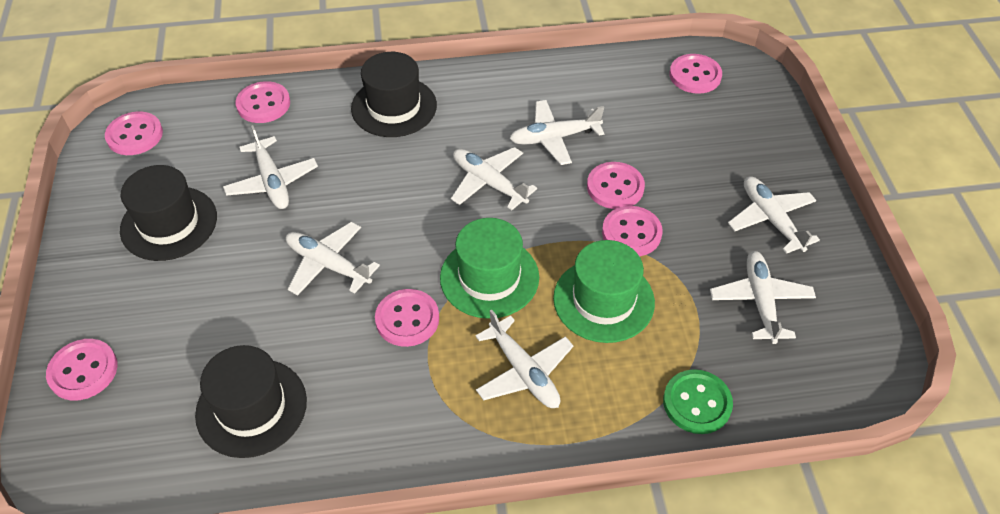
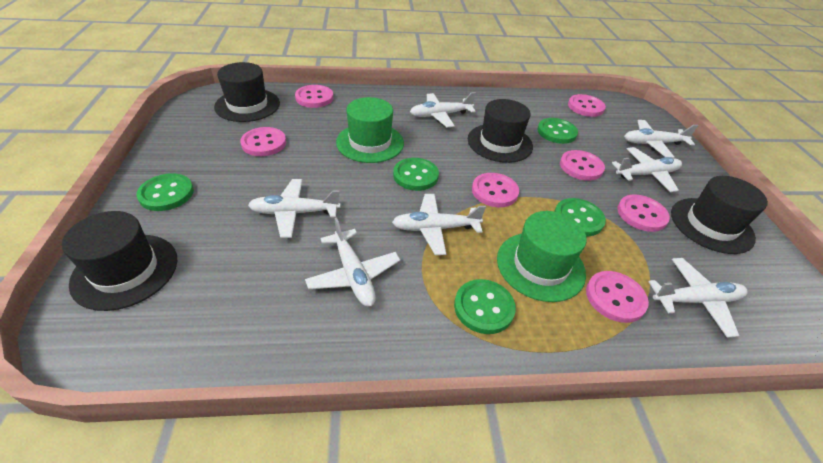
black hat: [120,165,217,261] [195,345,307,458] [351,52,437,137] = 3 -> [62,211,177,311] [214,62,280,122] [468,99,533,163] [671,176,768,254] = 4
green button: [663,369,733,434] = 1 -> [137,173,194,211] [393,158,439,191] [454,279,516,334] [537,118,578,144] [554,198,606,236] = 5

